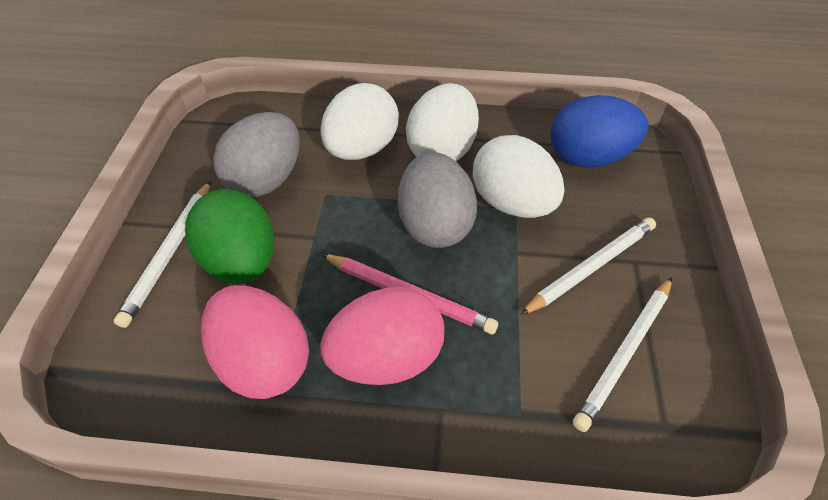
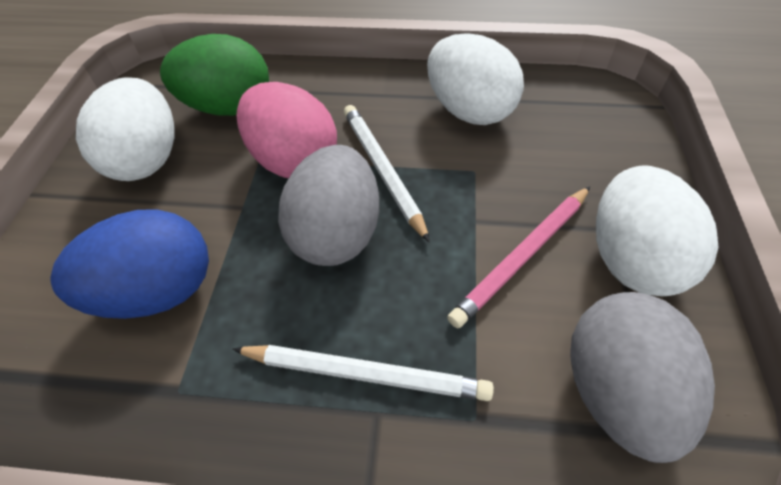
pink egg: [201,285,309,399] [320,287,444,385] = 2 -> [237,82,337,178] = 1
white pencil: [114,181,211,328] [520,218,656,315] [573,277,672,432] = 3 -> [232,345,494,401] [344,105,430,243] = 2

